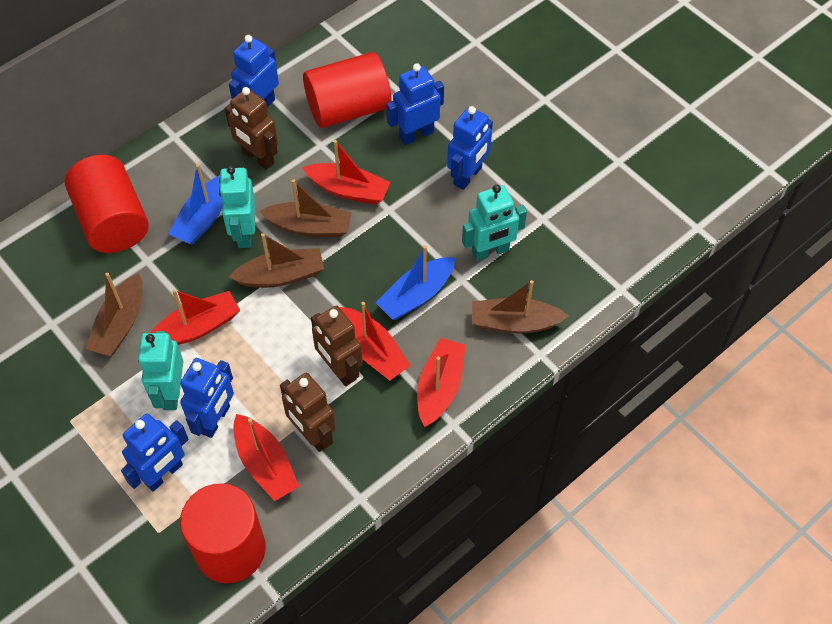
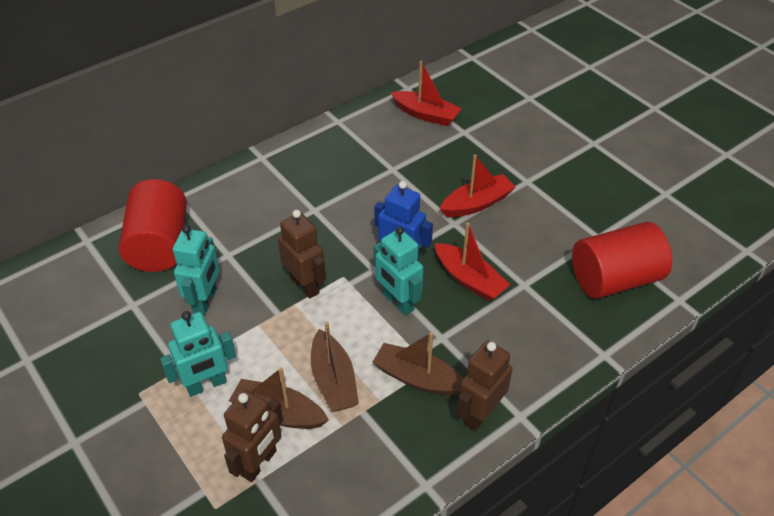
blue boat: [168,164,222,245] [376,245,455,320] = 2 -> none = 0
blue robot: [121,413,189,491] [180,358,234,438] [229,35,279,106] [386,63,444,145] [447,106,493,190] = 5 -> [374,181,433,260] = 1
brown boat: [86,273,143,356] [229,233,324,288] [259,179,352,237] [472,280,569,333] = 4 -> [229,367,329,429] [311,322,359,412] [372,332,464,395] = 3
red boat: [150,289,240,345] [233,414,299,501] [302,140,391,205] [339,302,411,381] [417,338,466,427] = 5 -> [391,61,462,126] [435,222,510,301] [440,155,516,217] = 3
red cylinder: [65,155,149,253] [180,483,266,583] [303,52,392,128] = 3 -> [119,179,187,272] [572,222,672,299] = 2

